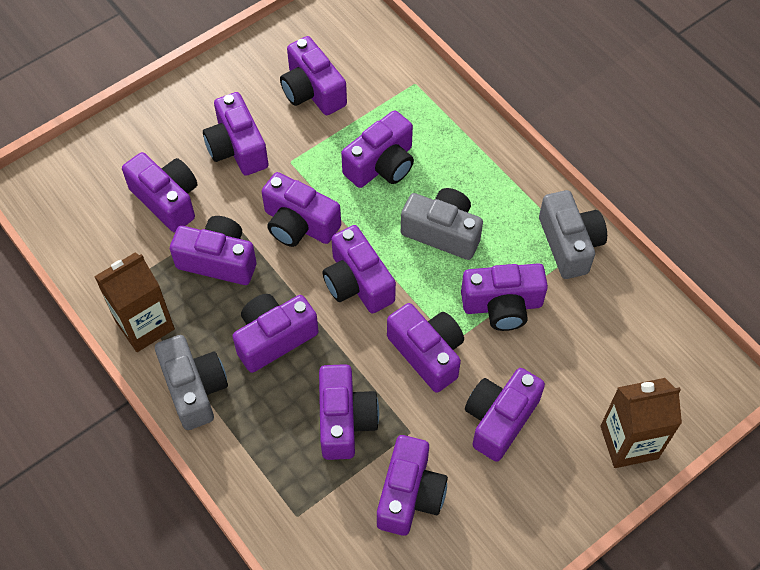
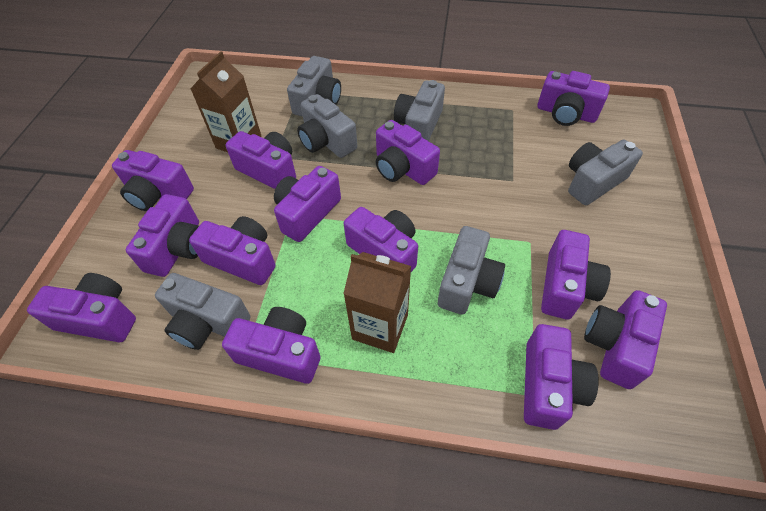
grey camera: [155,335,228,430] [401,188,483,260] [539,190,607,279] = 3 -> [155,273,250,350] [287,56,341,117] [297,94,357,158] [394,80,445,141] [438,226,505,315] [568,140,643,205] = 6

